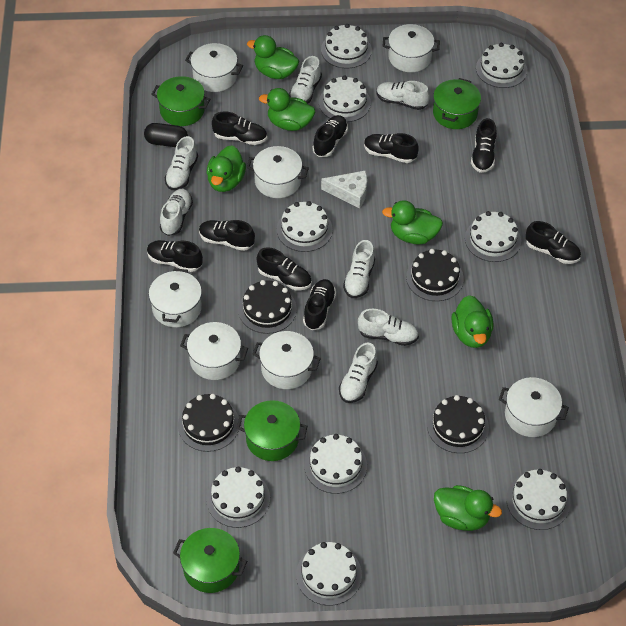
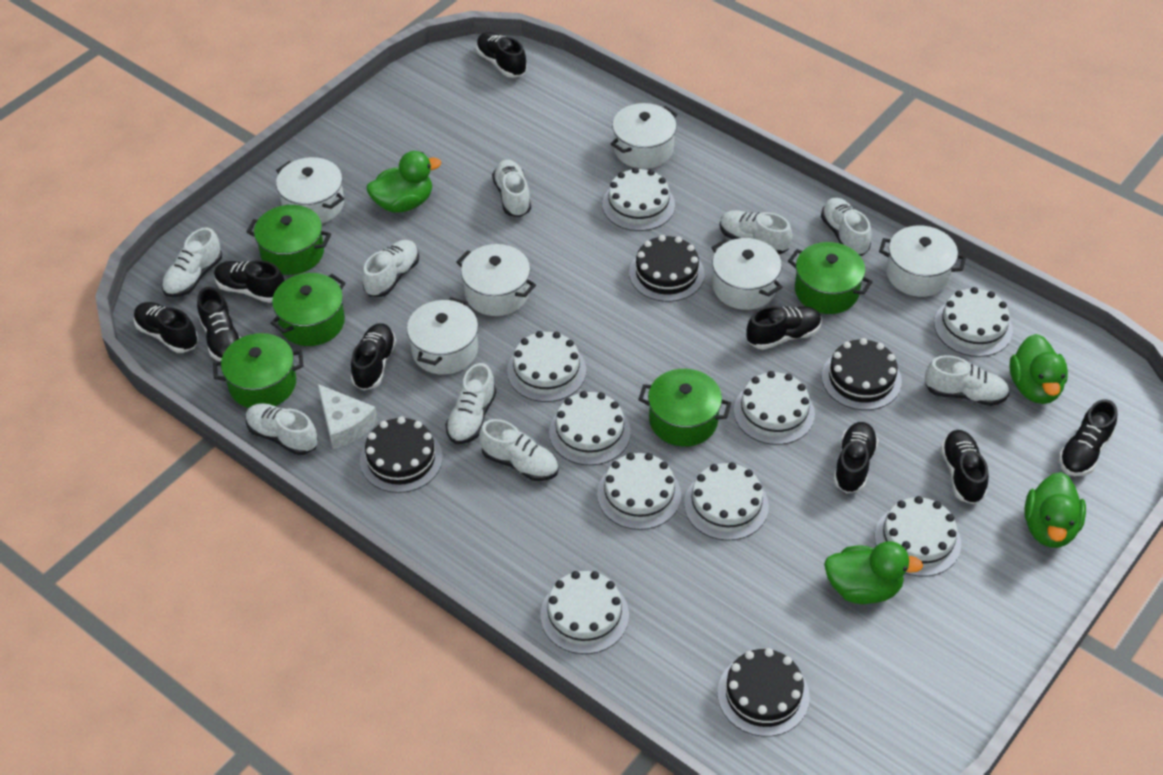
black capsule: [144,123,188,147] = 1 -> none = 0
green duck: [206,145,246,192] [247,35,299,79] [259,88,315,131] [382,200,443,245] [434,485,502,531] [451,295,493,348] = 6 -> [367,151,441,213] [824,541,923,604] [1009,334,1068,404] [1024,472,1086,548] = 4
green pot: [151,76,211,126] [173,528,247,593] [237,400,308,461] [433,78,481,129] = 4 -> [213,333,304,408] [247,205,331,275] [270,273,345,346] [638,369,731,447] [788,242,872,314] = 5
white pot: [149,268,202,327] [180,322,248,380] [185,43,243,92] [247,146,309,198] [253,331,321,389] [383,24,440,72] [499,377,569,437] = 7 -> [276,157,344,224] [407,297,478,375] [456,244,536,316] [611,103,678,169] [712,238,782,310] [879,225,966,297] = 6
white shoe: [160,189,193,236] [164,136,198,190] [289,56,322,104] [339,342,378,403] [343,240,375,298] [358,309,419,346] [377,81,430,110] = 7 -> [162,227,222,297] [246,403,318,455] [362,240,419,297] [445,363,496,444] [479,419,559,481] [492,160,531,217] [720,210,792,255] [821,198,872,256] [925,355,1009,406] = 9

